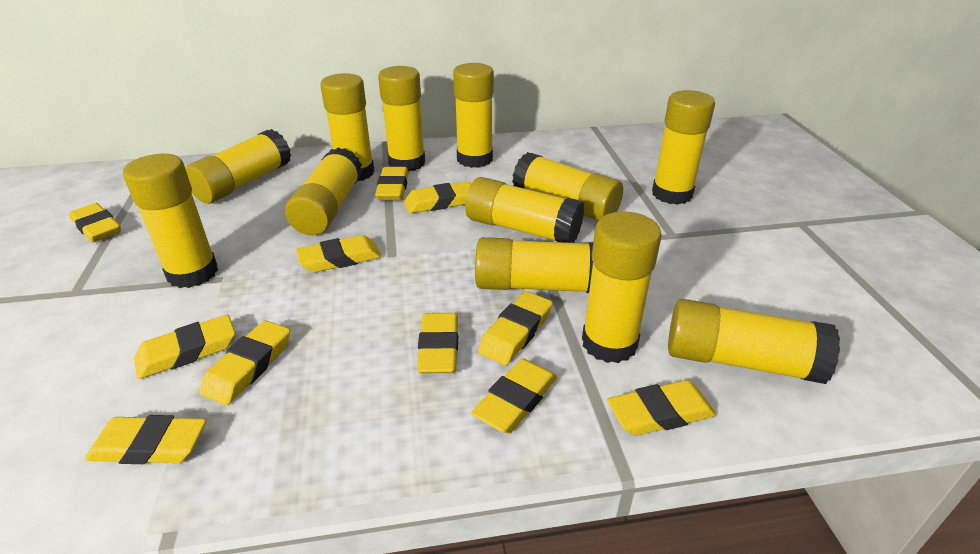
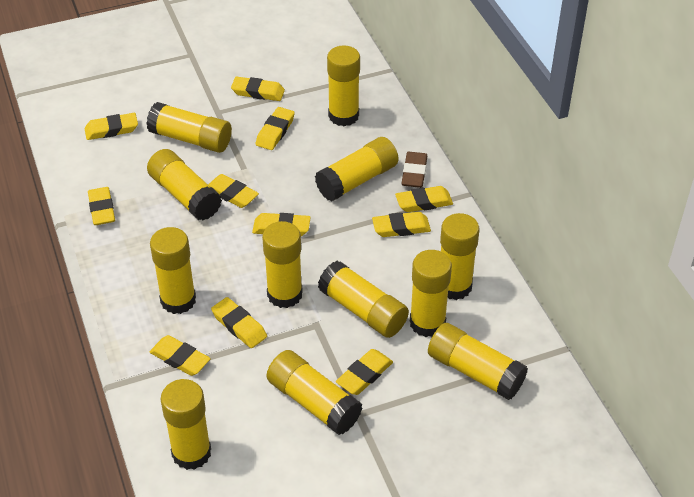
brown eraser: none = 0 -> [402,152,427,188] = 1

